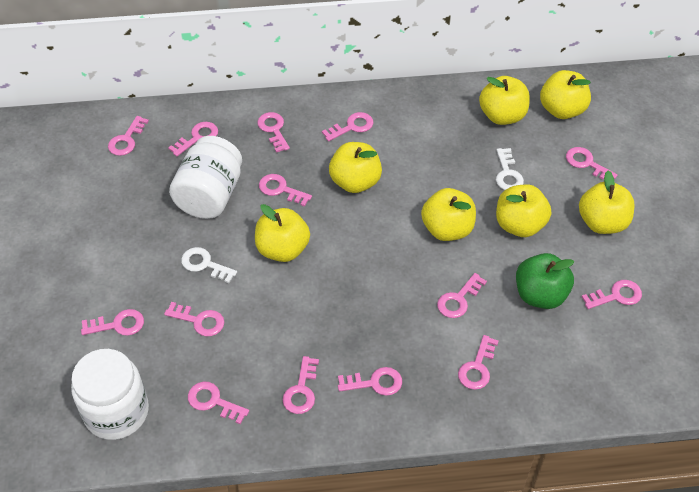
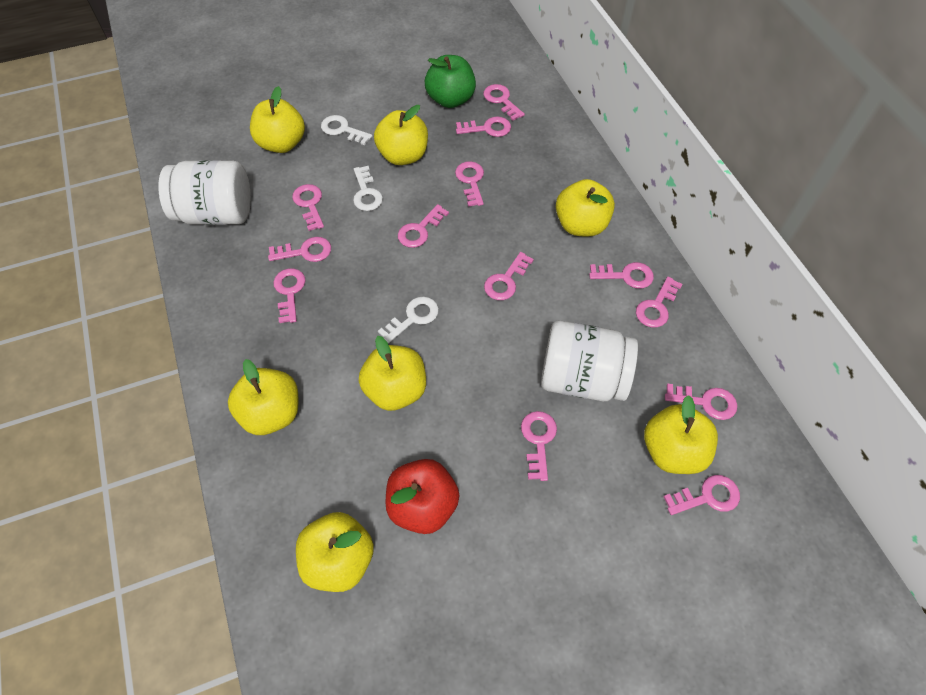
pink key: [81,309,144,336] [108,116,149,156] [164,302,224,336] [168,122,218,156] [188,382,249,424] [257,112,290,153] [259,174,312,207] [283,356,319,414] [322,112,373,141] [338,367,402,396] [437,273,487,318] [458,335,499,390] [566,147,617,179] [582,280,642,309] = 14 -> [268,237,331,262] [273,268,305,323] [292,184,324,231] [398,204,449,248] [455,161,484,207] [456,116,511,137] [484,84,525,121] [484,252,534,300] [521,411,557,481] [589,262,654,289] [636,277,682,327] [664,475,740,515] [665,384,737,420] = 13
red apple: none = 0 -> [385,459,460,534] = 1
white key: [181,247,237,283] [496,148,524,190] = 2 -> [321,115,373,145] [353,166,383,211] [378,297,439,343] = 3

